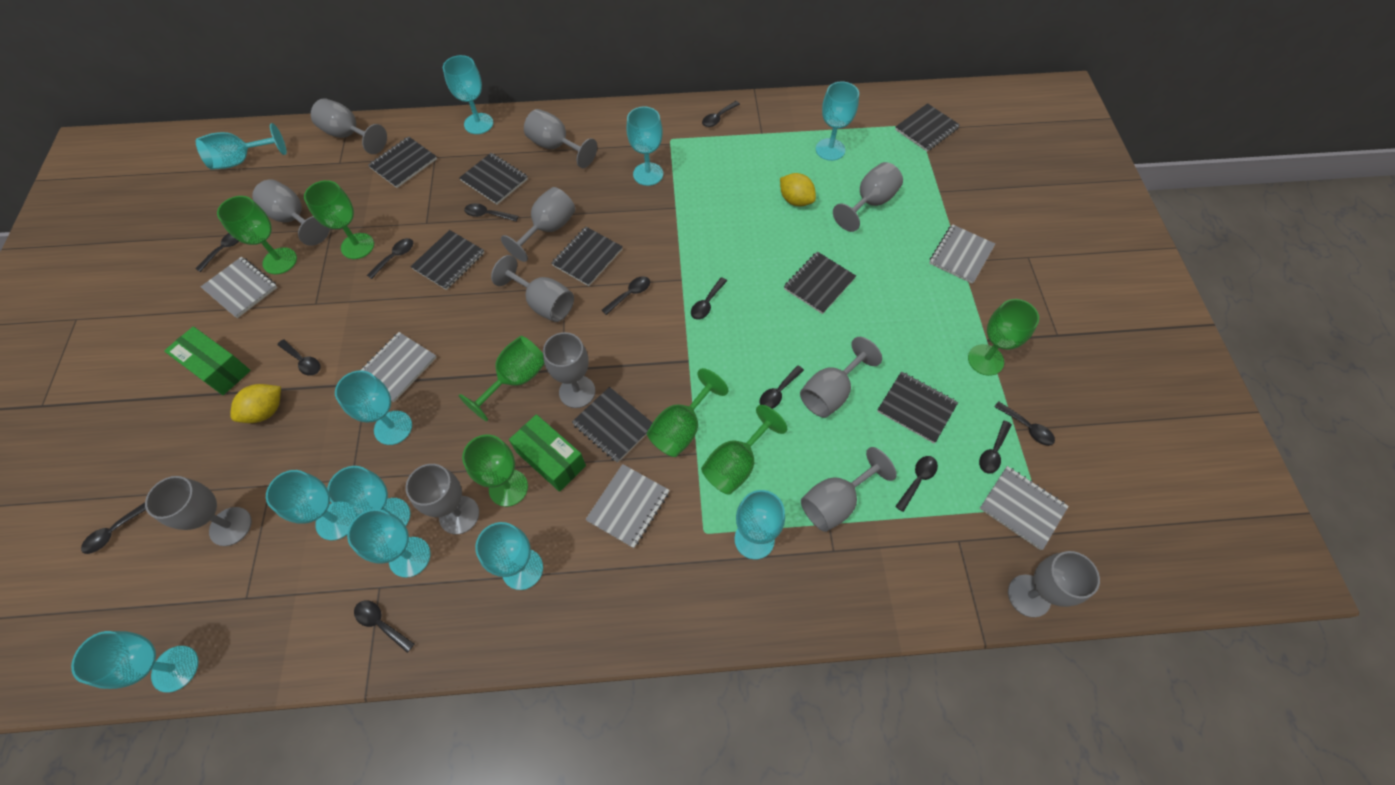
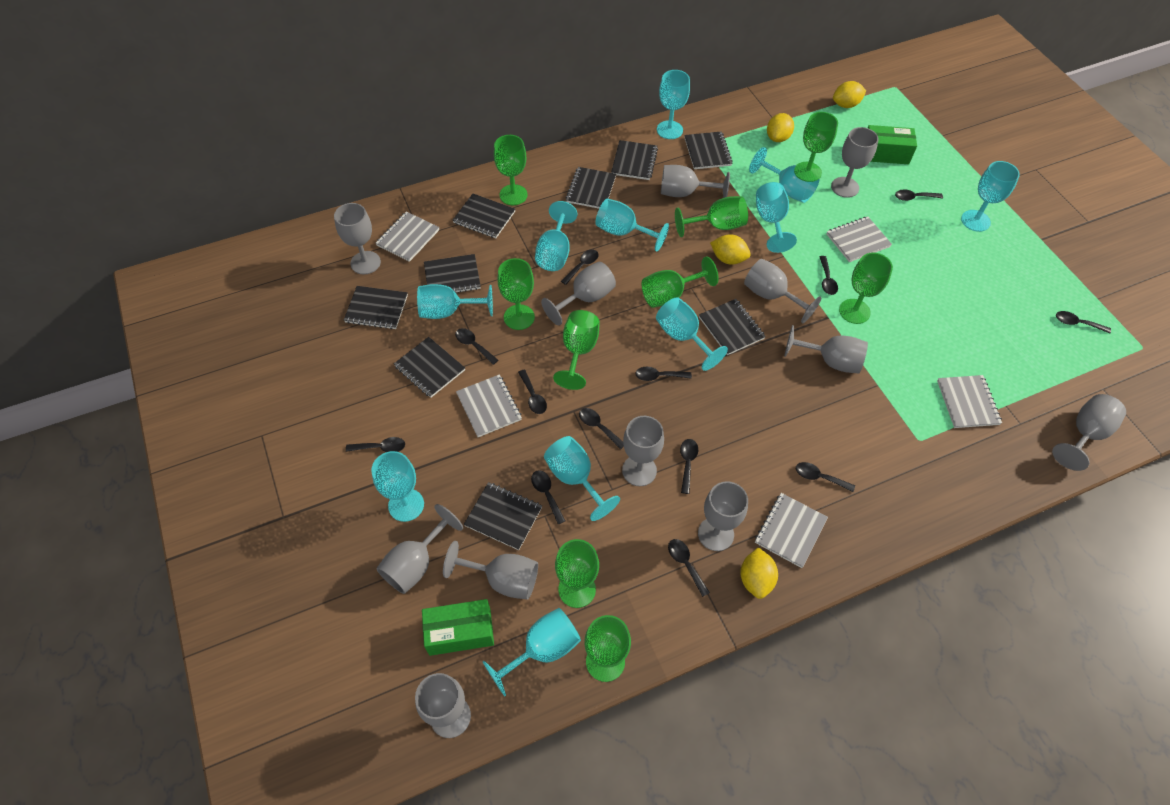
black notebook: [368,136,437,188] [410,230,484,290] [459,153,528,205] [551,227,623,286] [572,387,652,463] [784,251,856,314] [877,371,958,443] [895,103,960,151] = 8 -> [344,286,408,330] [394,337,465,398] [424,254,481,293] [453,194,515,238] [464,482,542,550] [566,167,616,209] [611,140,658,180] [684,131,733,169] [699,299,766,355] = 9
green goblet: [217,196,297,274] [304,180,374,259] [459,336,544,421] [462,435,528,507] [647,368,728,457] [701,405,787,495] [968,299,1039,376] = 7 -> [494,135,528,205] [497,258,535,330] [553,310,600,390] [555,539,599,608] [584,615,631,682] [641,257,719,308] [675,196,748,237] [797,112,838,178] [839,253,893,324] = 9
yellow lemon: [230,384,281,423] [780,173,816,207] = 2 -> [710,234,751,265] [740,547,778,599] [767,113,794,142] [833,81,866,108] = 4

